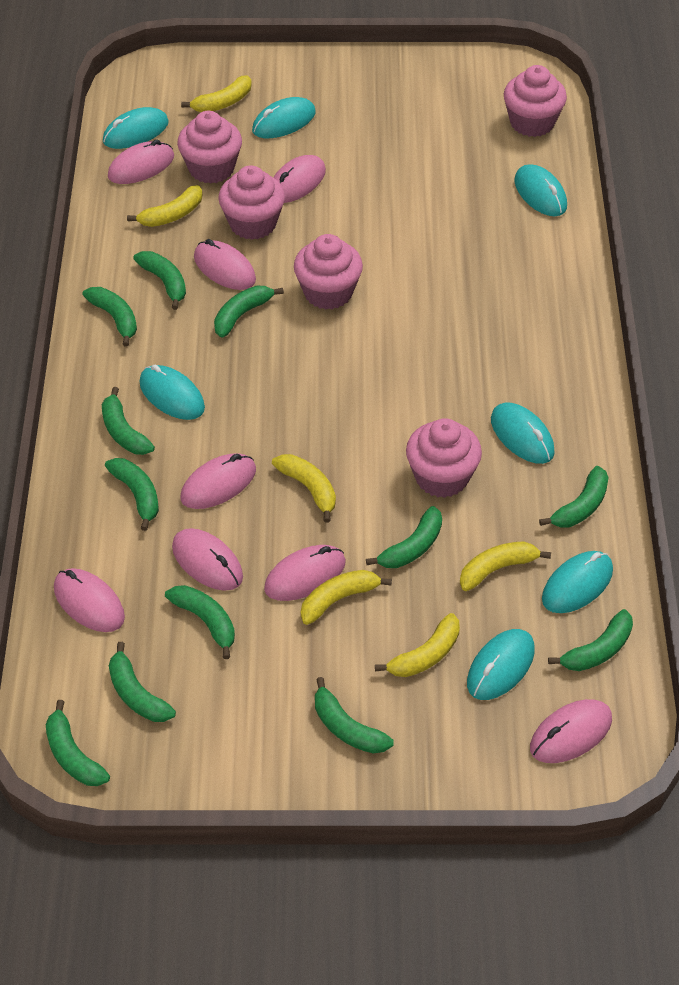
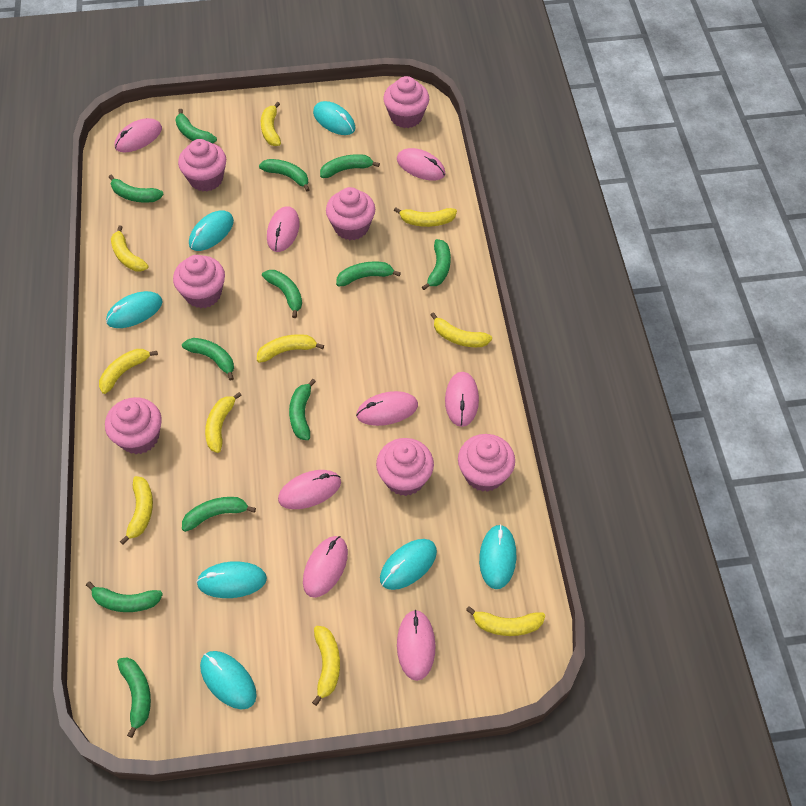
pink cupcake: [177,111,242,184] [218,165,285,240] [294,234,363,309] [406,418,482,498] [504,65,567,137] = 5 -> [105,397,162,454] [173,255,225,308] [178,139,226,191] [326,187,375,240] [376,438,434,496] [383,76,429,128] [458,434,515,492] = 7
yellow banana: [127,185,202,227] [181,75,252,112] [272,454,336,523] [301,570,392,625] [375,613,460,677] [460,541,551,591] = 6 -> [99,349,158,394] [111,226,149,272] [120,476,153,545] [205,392,242,453] [257,334,324,363] [261,102,281,146] [312,626,340,706] [394,207,457,227] [431,312,492,347] [466,606,545,636] = 10

